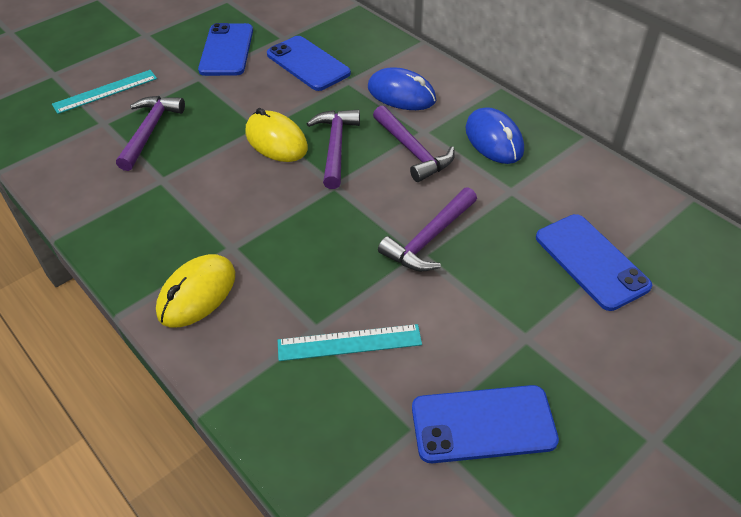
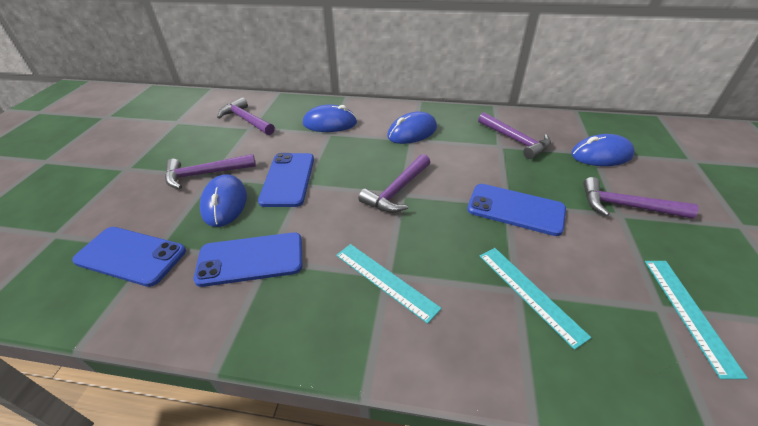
blue mouse: [368,68,436,110] [465,107,524,164] = 2 -> [200,174,247,227] [303,104,357,132] [387,111,437,144] [571,134,635,166] = 4
purple hammer: [116,96,185,171] [307,110,360,189] [373,106,455,182] [378,187,477,272] = 4 -> [165,154,256,189] [217,97,275,135] [358,154,430,213] [478,112,551,159] [583,177,698,219] = 5
turquoise ruler: [52,70,157,114] [278,324,422,361] = 2 -> [336,244,442,324] [480,248,591,350] [645,261,748,379] = 3
yellow mouse: [156,254,235,327] [245,108,308,162] = 2 -> none = 0

